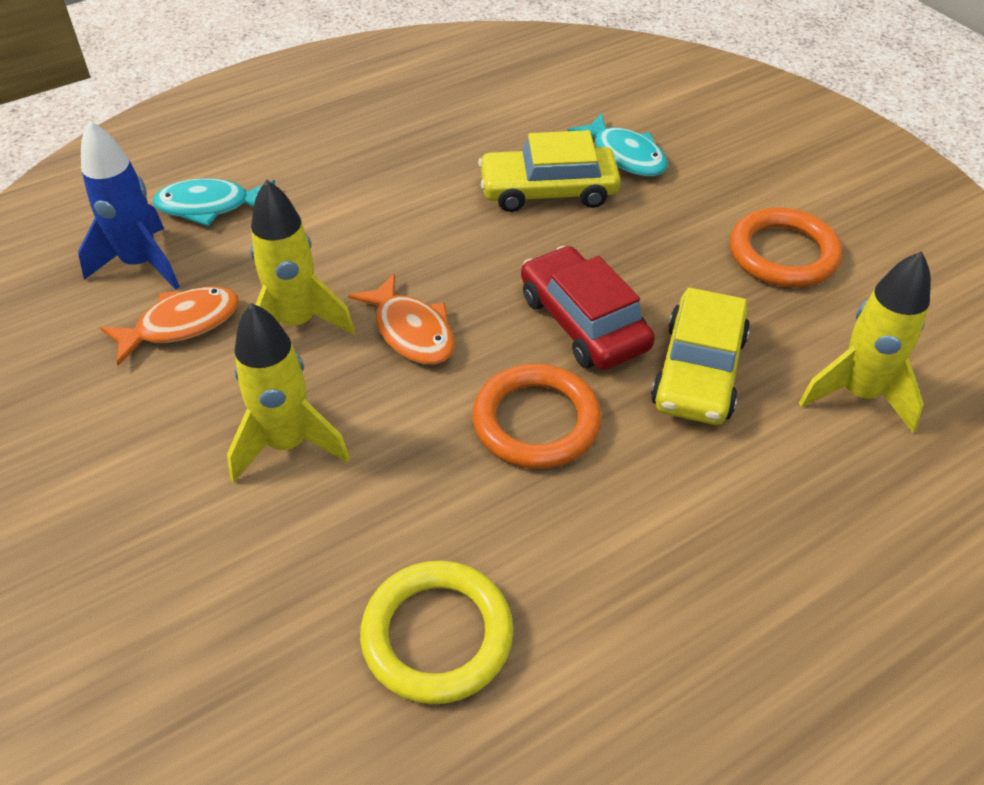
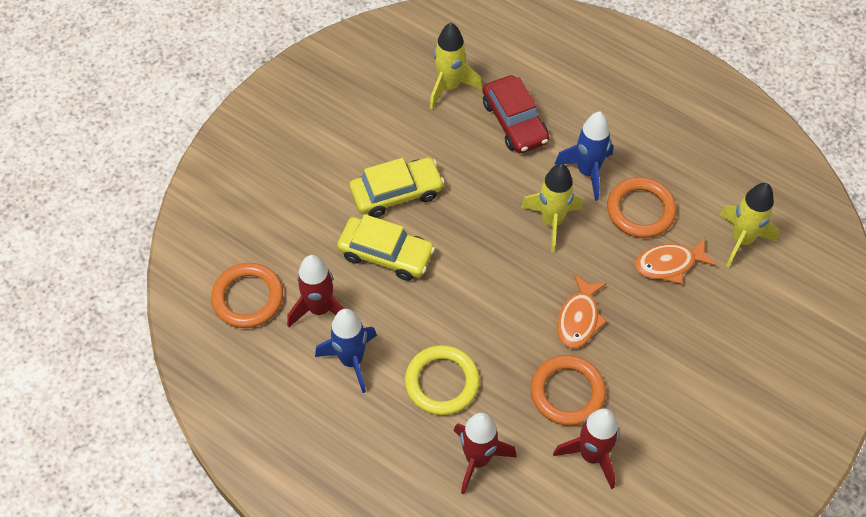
blue rocket: [78,120,180,290] = 1 -> [315,309,377,393] [554,112,613,201] = 2
orange ring: [472,364,602,469] [730,207,842,287] = 2 -> [211,263,283,328] [531,355,606,426] [607,177,676,238] = 3
red rocket: none = 0 -> [287,255,344,327] [454,413,517,494] [553,408,619,489] = 3
turquoise fish: [153,178,275,226] [568,113,668,177] = 2 -> none = 0

